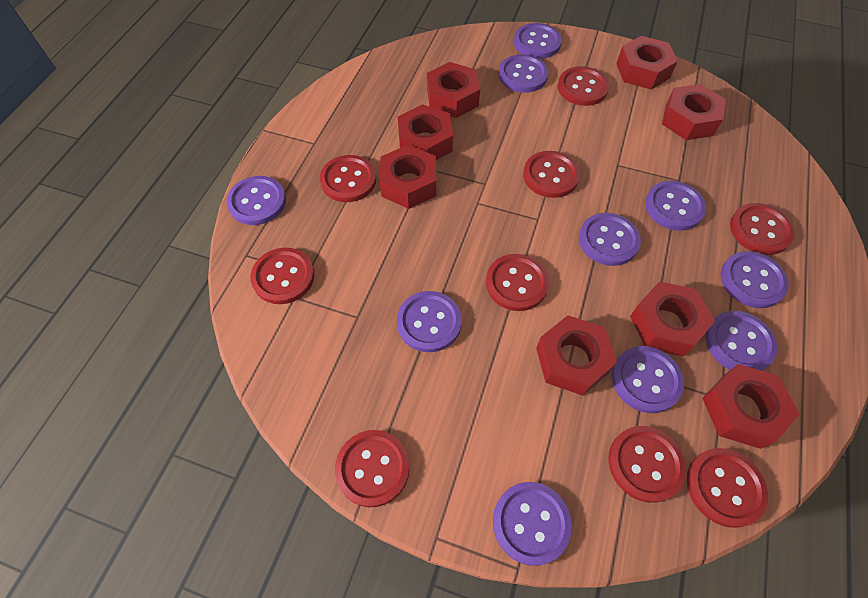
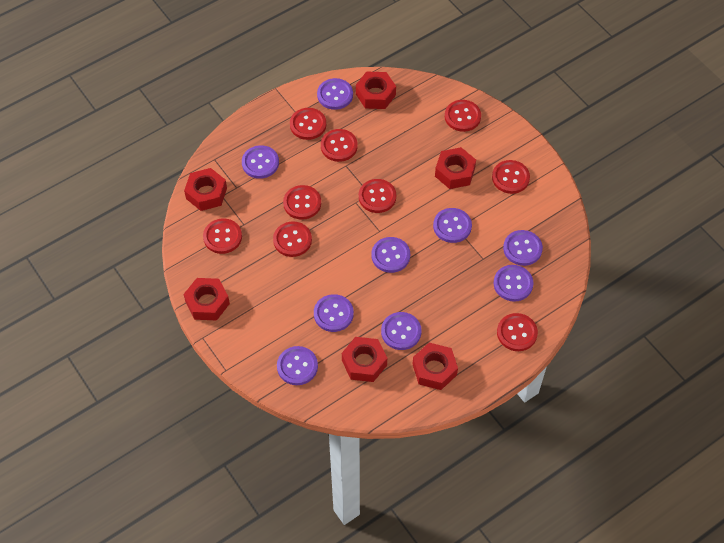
purple button: [227,176,286,225] [397,291,462,352] [493,482,572,566] [499,54,549,93] [514,23,562,59] [579,213,641,266] [612,346,684,413] [645,181,706,231] [705,311,778,371] [720,251,789,308] = 10 -> [242,145,279,179] [277,346,318,385] [314,294,354,332] [317,78,353,110] [371,237,410,273] [381,312,422,350] [433,208,472,243] [494,265,533,302] [503,230,543,266] = 9
red nut: [380,145,436,209] [398,104,453,160] [427,62,480,118] [536,315,617,396] [616,36,678,89] [630,281,715,357] [662,84,726,140] [702,364,799,449] = 8 -> [184,168,227,211] [184,278,230,320] [342,337,387,382] [356,72,396,109] [413,343,458,390] [435,147,476,189] = 6

